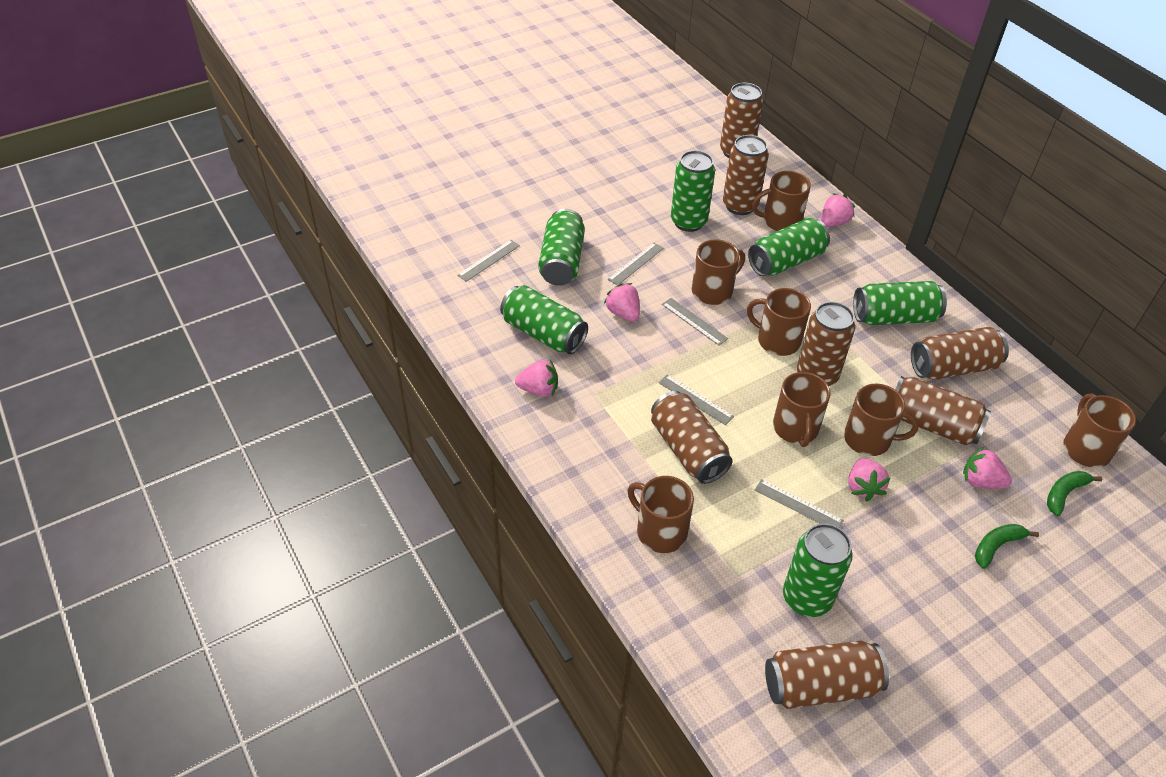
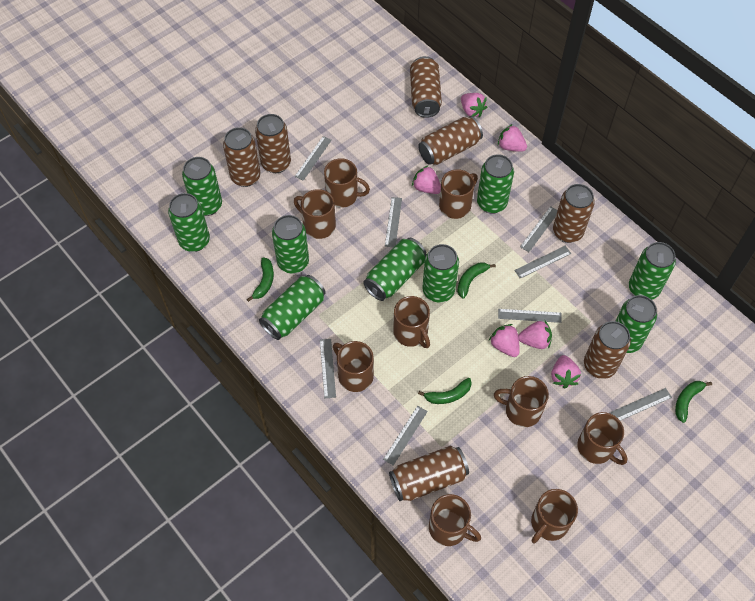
brown mug: [628,476,694,553] [692,240,745,305] [747,288,811,356] [752,171,811,231] [773,372,831,447] [844,384,919,456] [1063,393,1136,468] = 7 -> [294,189,336,239] [324,158,370,208] [333,341,374,392] [393,296,430,348] [429,494,481,546] [439,169,478,219] [494,376,549,427] [531,489,578,543] [577,412,628,465] = 9
green banana: [975,524,1039,569] [1047,471,1102,516] = 2 -> [247,257,274,302] [418,378,472,404] [457,262,496,299] [675,381,712,423] = 4
green can: [500,285,588,354] [538,209,585,286] [671,150,715,232] [748,218,830,276] [783,523,853,617] [853,281,947,325] = 6 -> [168,193,210,252] [182,157,222,216] [259,275,326,340] [272,215,309,274] [363,238,426,301] [422,244,459,302] [477,154,514,214] [616,295,657,353] [629,242,676,300] = 9
grey ruler: [457,240,520,282] [607,242,664,285] [658,374,734,425] [662,298,728,345] [755,479,844,528] = 5 -> [295,136,332,181] [320,339,336,398] [383,406,428,466] [385,197,402,247] [498,309,562,323] [514,246,571,279] [520,206,558,252] [610,388,672,421] = 8
pink strawberry: [515,360,558,397] [604,283,640,322] [821,193,855,227] [848,458,890,501] [963,447,1012,489] = 5 -> [412,165,441,194] [461,93,487,117] [489,324,520,357] [498,124,527,152] [518,321,552,349] [551,355,581,388] = 6

